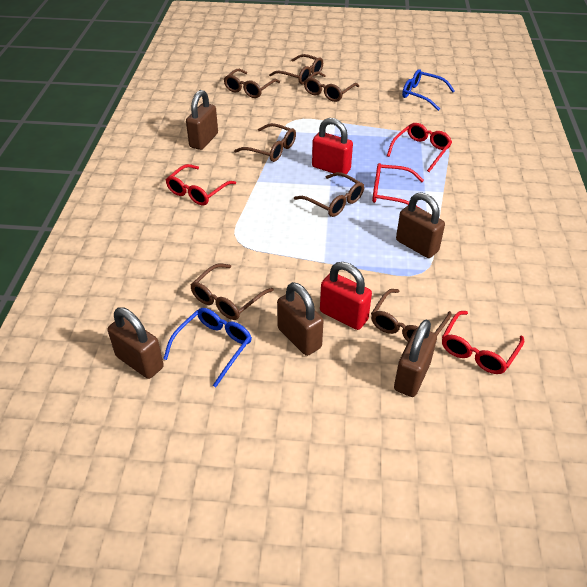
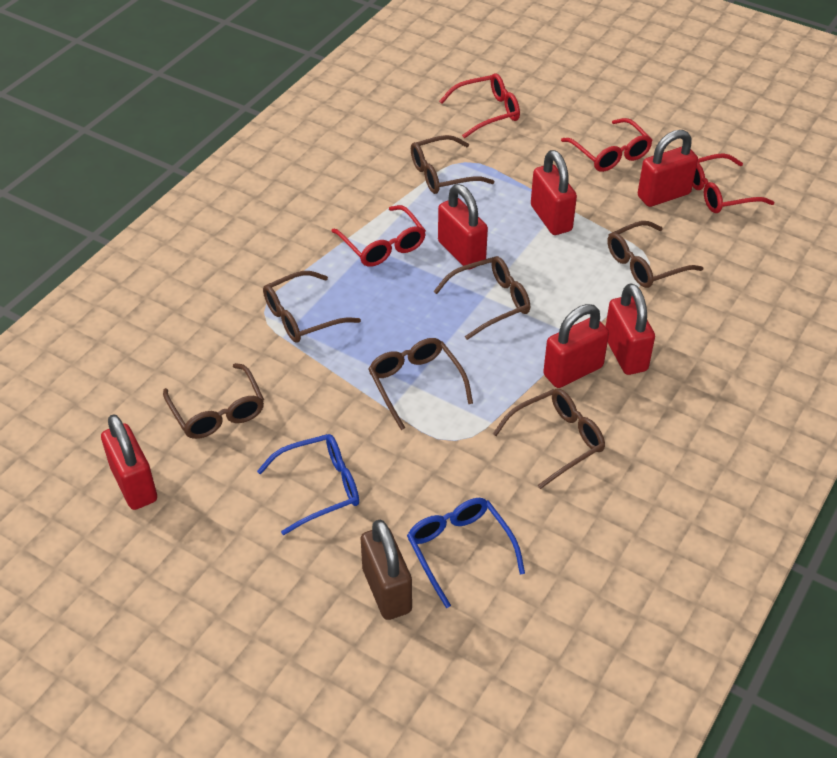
brown padlock: [108,308,164,379] [186,90,218,150] [277,282,324,356] [394,320,437,397] [396,192,445,258] = 5 -> [360,520,412,620] = 1
red padlock: [312,118,353,174] [320,262,372,330] = 2 -> [101,414,157,510] [438,184,488,270] [531,150,577,235] [543,304,609,388] [606,283,655,375] [638,130,698,207] = 6

